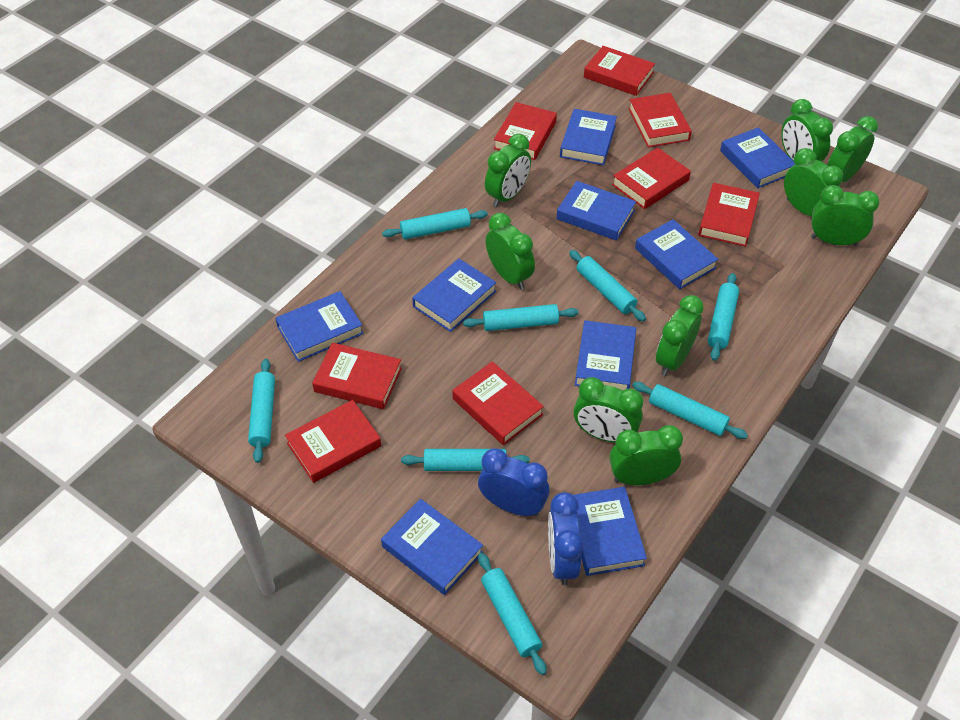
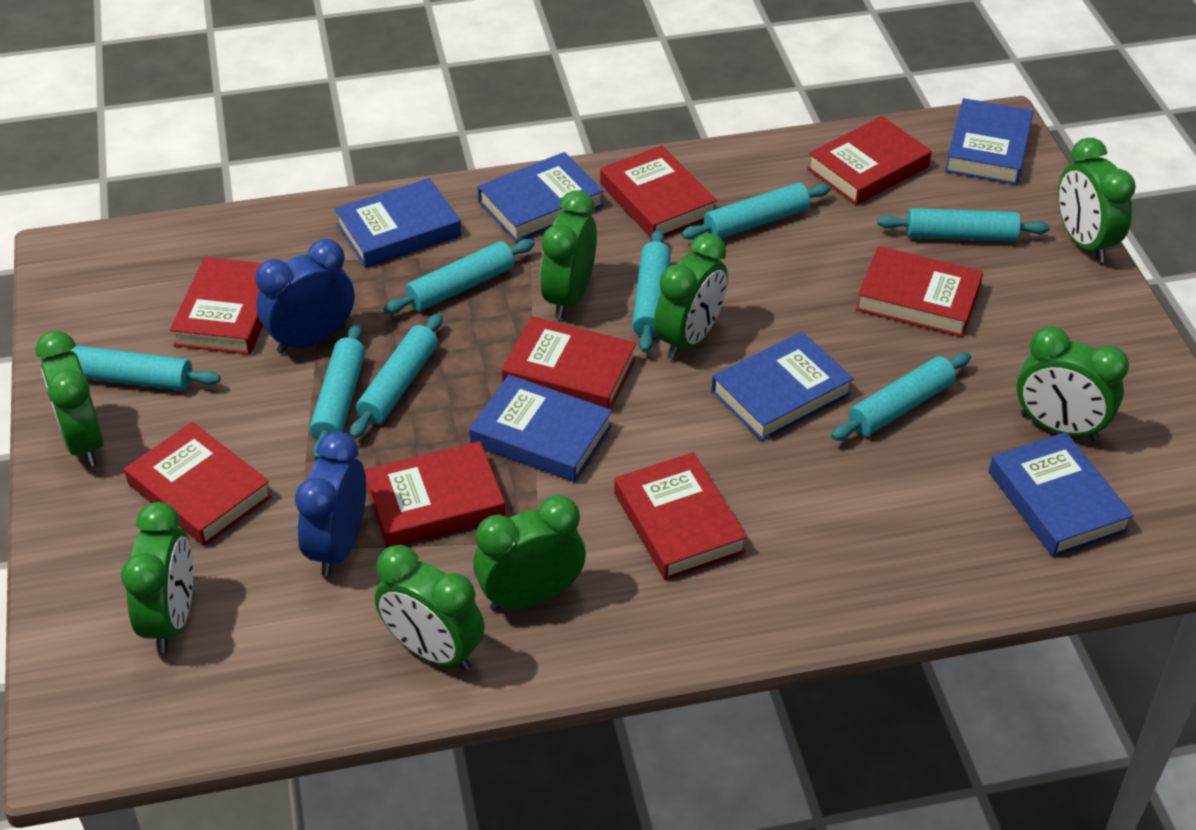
blue book: [275,291,364,362] [381,499,483,595] [412,259,496,332] [556,181,636,241] [560,109,617,165] [574,487,647,576] [575,320,636,390] [635,219,719,289] [720,127,795,188] = 9 -> [335,178,461,268] [469,375,612,482] [478,152,603,242] [711,331,854,441] [945,98,1034,185] [989,432,1134,557] = 6
green clock: [485,134,531,207] [486,213,535,290] [573,377,643,442] [609,425,683,485] [656,295,704,376] [781,99,833,162] [784,148,843,216] [811,185,880,246] [827,116,878,182] = 9 -> [35,331,104,467] [121,502,193,653] [375,545,485,671] [473,495,586,612] [540,190,597,319] [654,233,728,360] [1016,326,1129,441] [1058,138,1136,263] = 8

